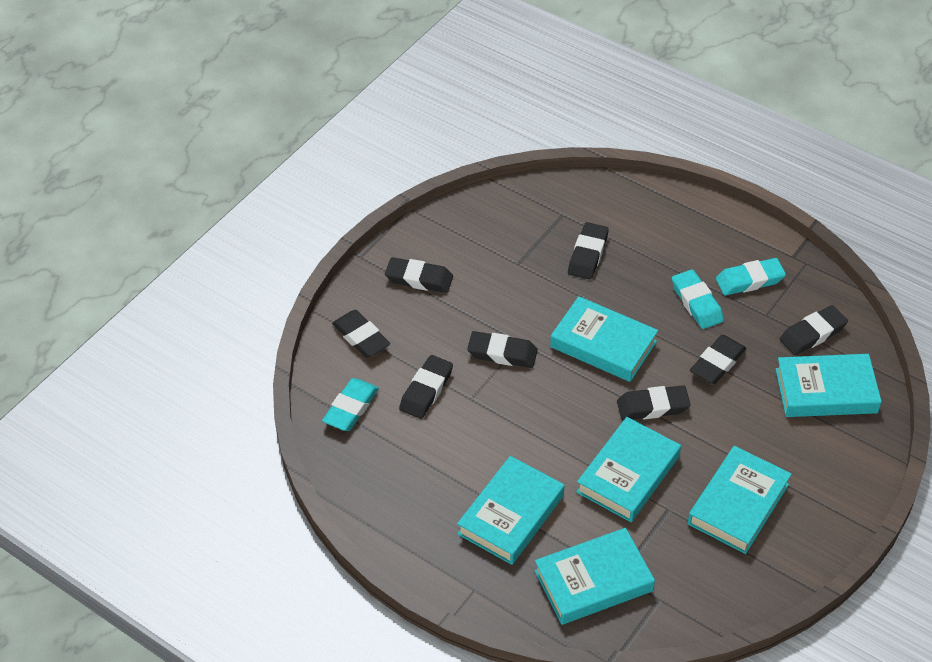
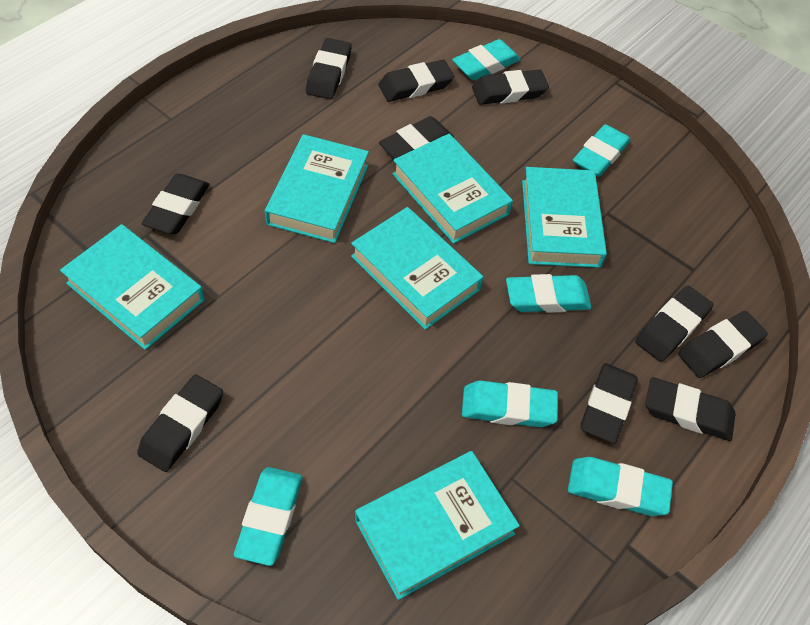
black eraser: [332,310,390,358] [385,257,453,293] [399,355,453,419] [467,331,538,368] [568,222,609,280] [617,385,691,421] [690,335,746,384] [780,305,848,355] = 8 -> [137,374,223,472] [141,174,210,234] [306,38,352,99] [378,60,455,102] [379,116,454,159] [472,70,549,105] [581,363,638,444] [635,286,713,362] [645,377,736,441] [678,311,768,378] = 10
turquoise eraser: [322,378,379,431] [672,269,724,329] [716,258,786,295] = 3 -> [234,467,302,566] [452,39,521,80] [462,380,558,427] [506,274,591,313] [568,457,673,516] [573,124,631,177] = 6

